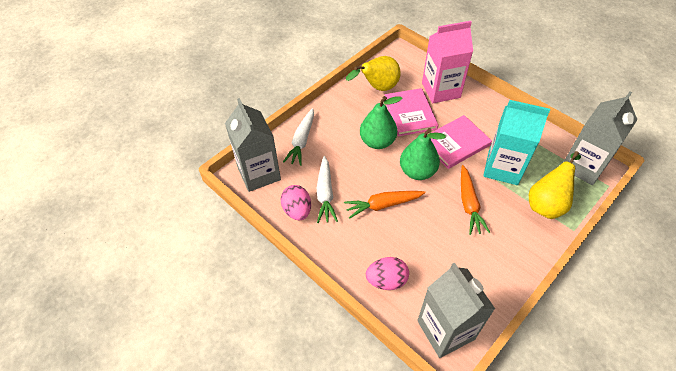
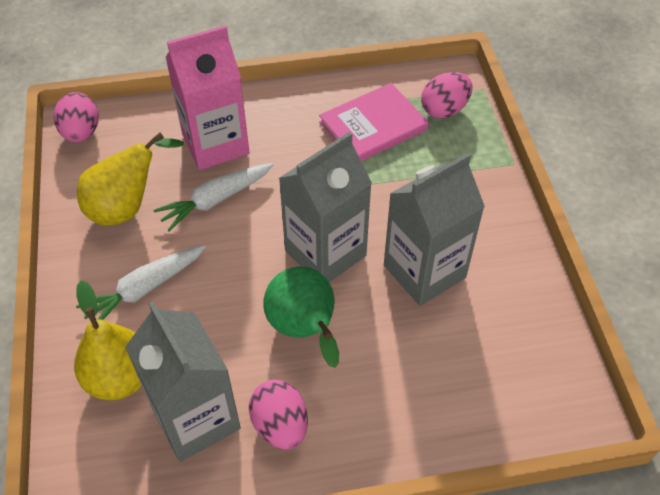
green pear: [360,96,402,149] [400,128,446,180] = 2 -> [263,266,339,368] = 1
orange carrot: [344,191,425,219] [461,165,490,235] = 2 -> none = 0
pink book: [384,88,438,136] [431,115,492,169] = 2 -> [319,83,429,161] = 1
pink egg: [281,185,311,220] [366,257,409,290] = 2 -> [54,92,99,142] [249,380,308,449] [421,72,473,119] = 3
turquoise carton: [483,100,550,185] = 1 -> none = 0

